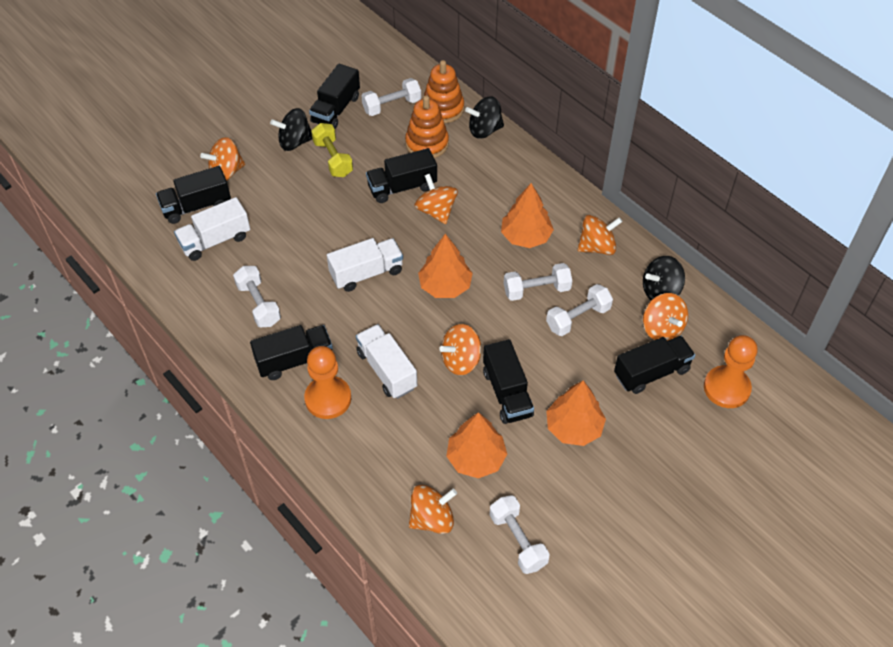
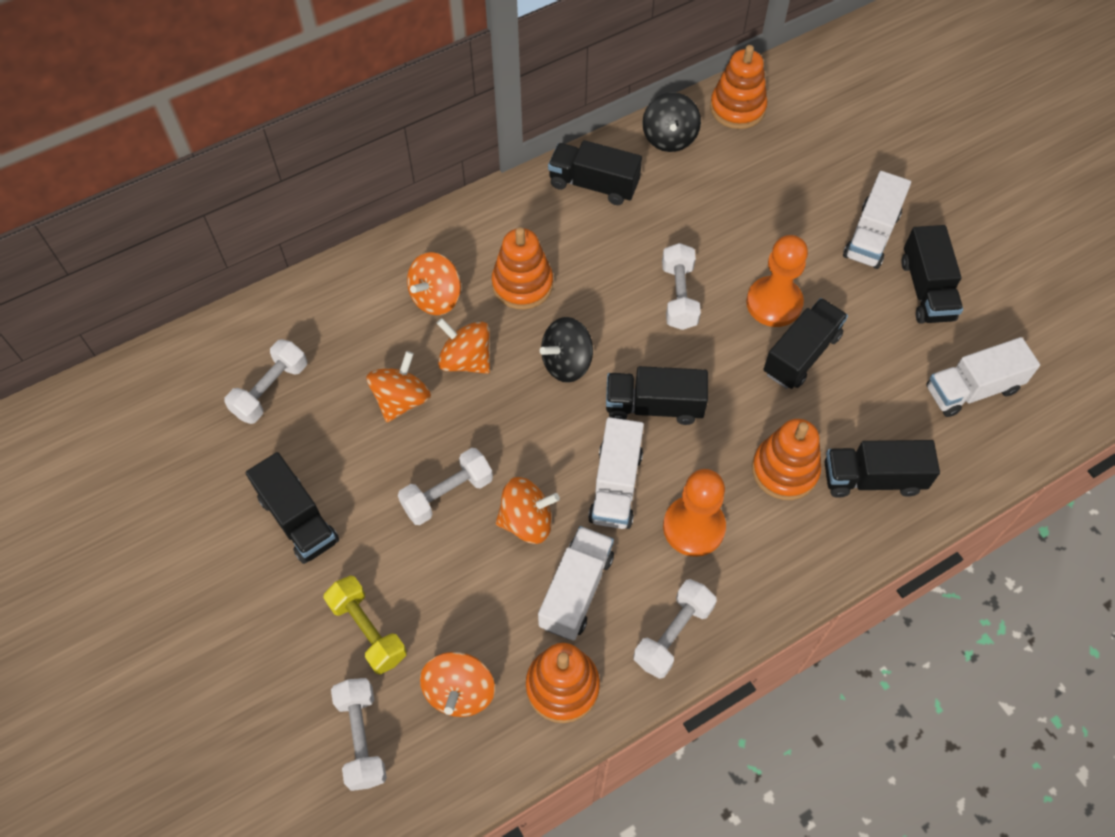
black spinning top: [270,108,312,151] [465,97,504,139] [643,256,685,300] = 3 -> [540,317,593,383] [642,92,701,152] = 2
orange spinning top: [200,137,245,181] [409,485,457,534] [414,174,458,224] [439,324,481,375] [577,215,623,255] [643,293,688,341] = 6 -> [366,351,431,422] [407,252,461,315] [420,652,495,717] [437,318,490,374] [496,477,560,544] = 5
orange stacking toy: [405,95,449,158] [424,60,464,123] = 2 -> [492,227,553,310] [526,643,600,723] [710,45,767,129] [752,419,821,500] = 4
orange tree: [418,234,473,298] [446,412,507,479] [501,183,554,248] [546,380,606,446] = 4 -> none = 0
white truck: [174,197,250,261] [327,238,403,292] [356,324,417,399] = 3 -> [538,526,614,641] [588,417,644,529] [843,171,911,269] [926,337,1040,417] = 4

